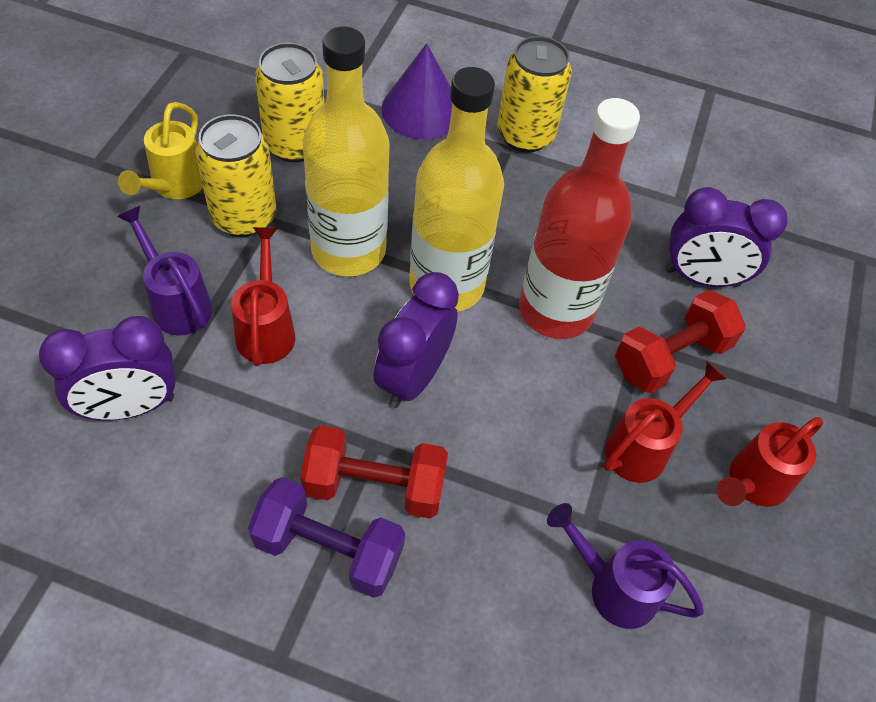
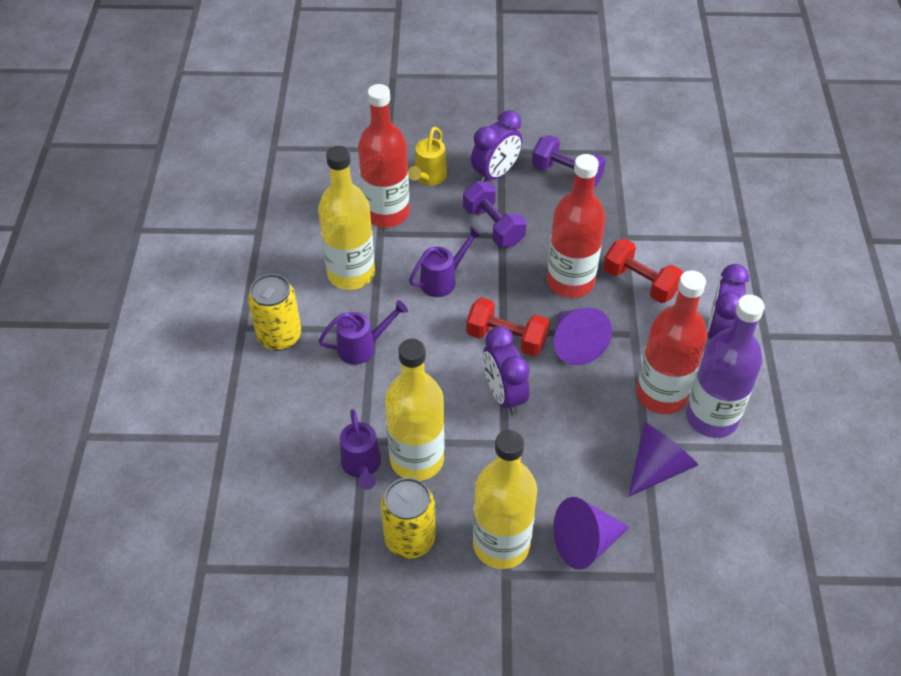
purple bottle: none = 0 -> [686,295,765,438] = 1
purple cone: [381,43,452,139] = 1 -> [553,497,629,570] [554,308,612,365] [628,422,698,497] = 3
purple dumbbell: [248,477,405,598] = 1 -> [463,181,526,247] [532,135,606,187] = 2
purple watering can: [117,206,212,335] [547,503,704,629] = 2 -> [319,300,408,365] [340,409,381,490] [409,226,482,297] = 3
red bottle: [519,98,640,339] = 1 -> [358,84,410,227] [547,154,605,298] [636,270,707,414] = 3
red watering can: [231,227,295,366] [604,361,727,483] [717,417,824,507] = 3 -> none = 0
yellow bottle: [303,26,390,276] [409,67,504,312] = 2 -> [318,146,375,290] [385,339,445,481] [473,430,537,569] = 3
yellow can: [195,114,276,237] [255,43,324,162] [497,36,572,152] = 3 -> [248,274,302,351] [381,478,436,559] = 2

